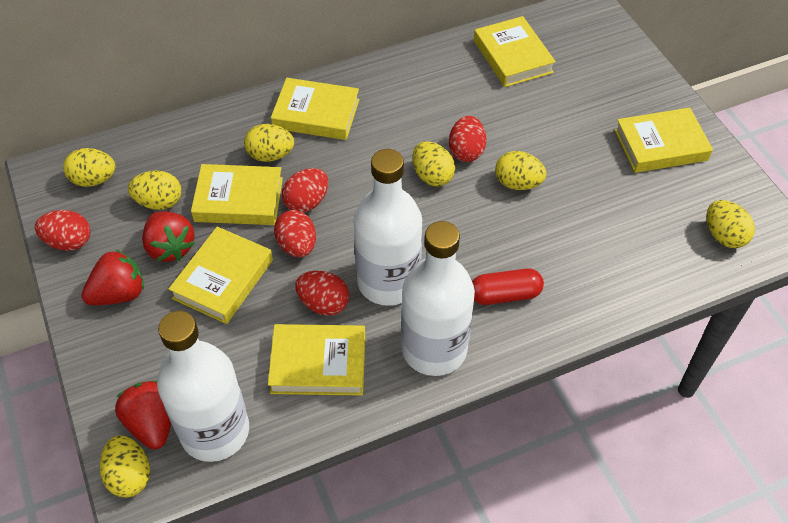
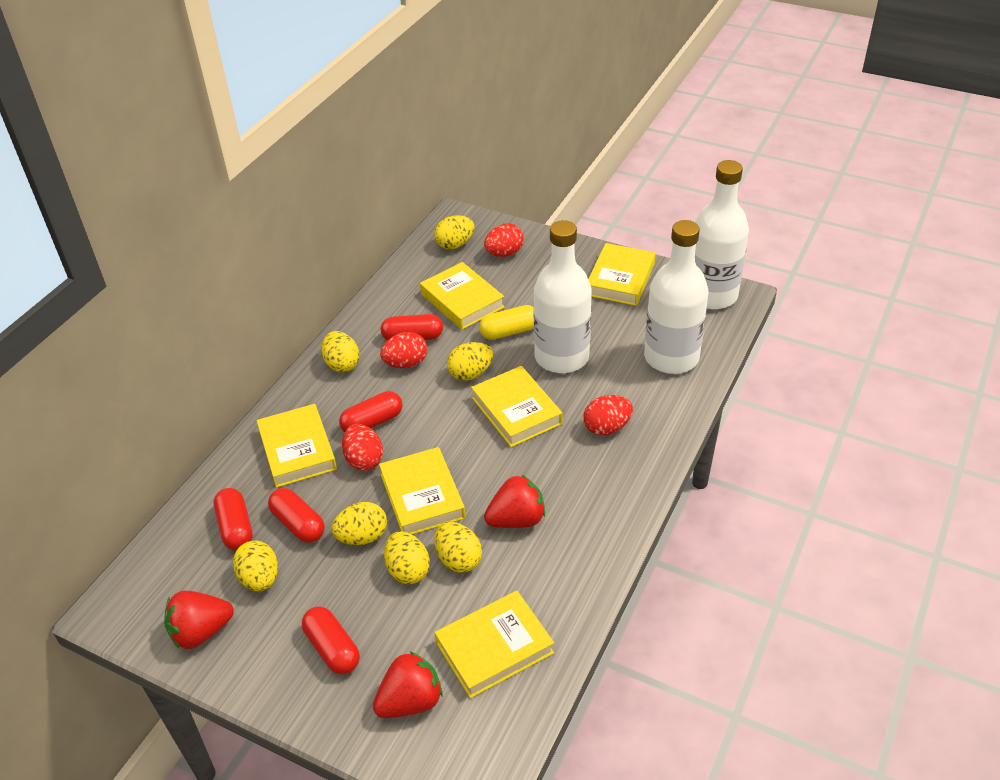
red capsule: [472,268,544,305] = 1 -> [214,488,253,550] [268,488,325,543] [302,607,360,674] [339,391,403,432] [381,314,443,340] = 5
red egg: [35,210,91,251] [274,210,316,257] [282,168,328,213] [295,271,349,315] [449,116,487,162] = 5 -> [342,424,383,471] [380,332,427,368] [484,223,524,257] [584,395,633,435] = 4
yellow capsule: none = 0 -> [479,305,534,340] = 1

